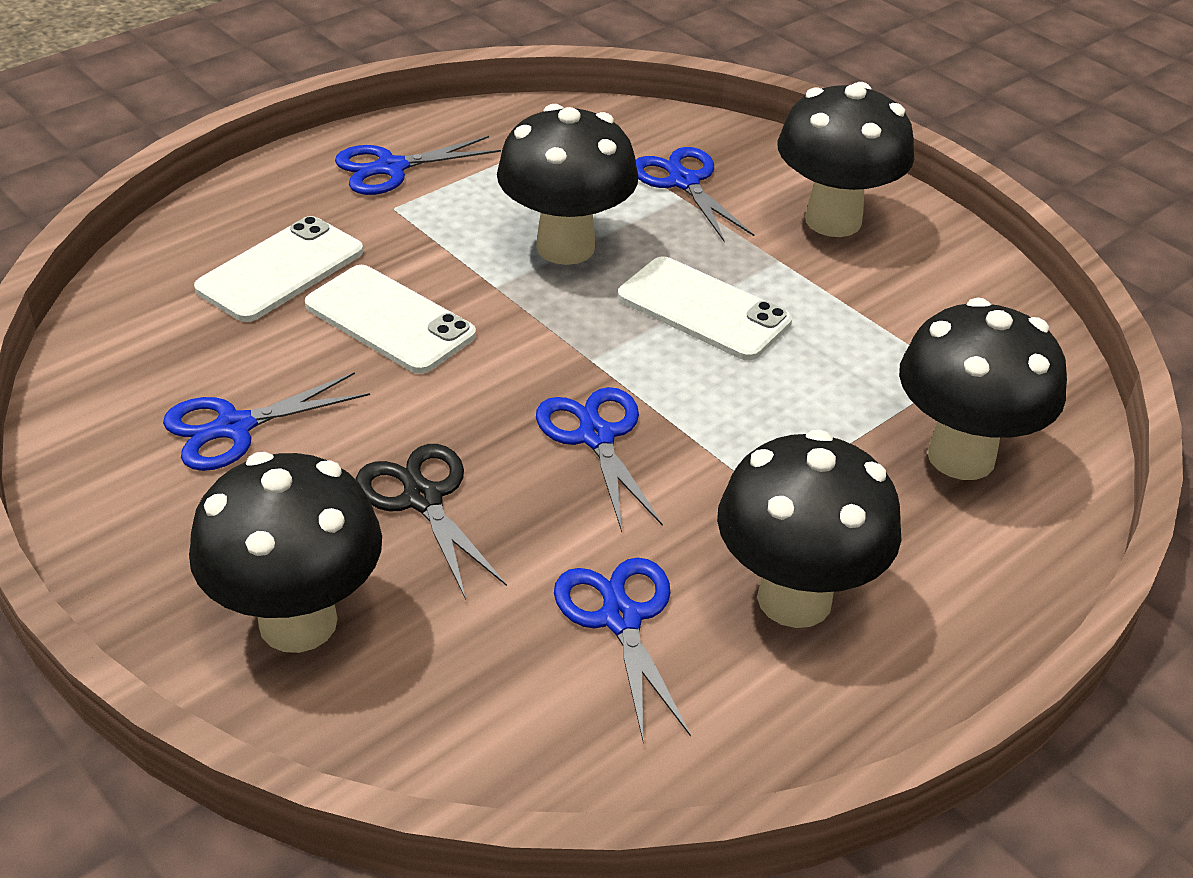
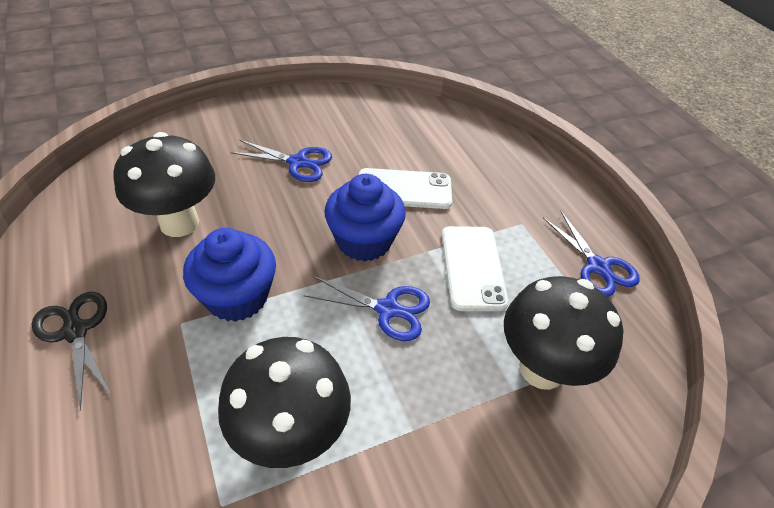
black mushroom: [189,452,382,653] [497,104,638,265] [717,429,901,628] [778,82,914,237] [899,298,1067,480] = 5 -> [113,132,215,237] [218,337,351,468] [504,276,624,390] = 3
blue cupcake: none = 0 -> [183,228,276,322] [324,174,406,262] = 2
blue scissors: [163,372,370,471] [335,136,501,195] [536,387,663,532] [554,557,691,744] [636,147,754,241] = 5 -> [231,140,332,182] [303,276,430,341] [543,211,640,297] = 3
white phone: [194,216,363,322] [305,265,476,374] [618,256,792,360] = 3 -> [359,168,452,209] [442,226,509,311] = 2

